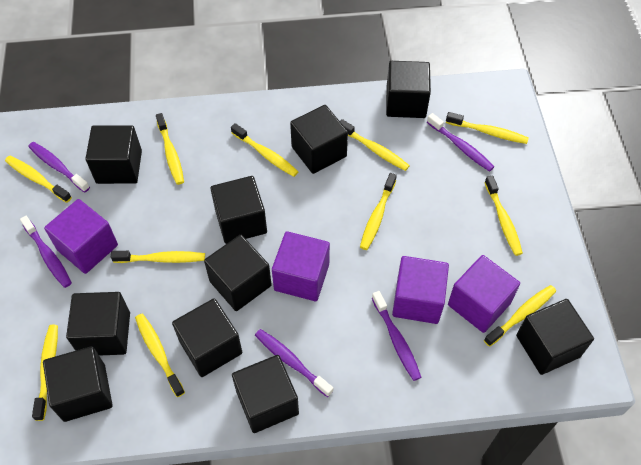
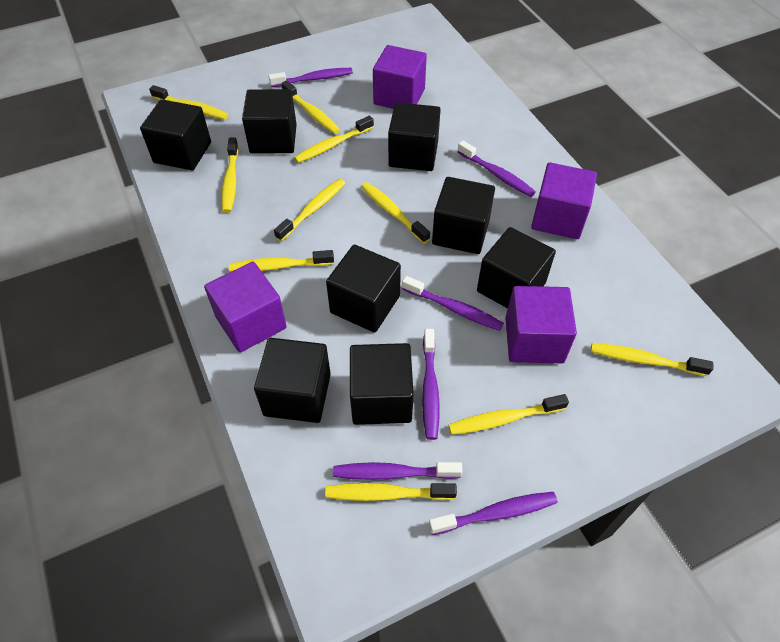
black cube: [43,346,113,422] [66,292,130,356] [85,125,142,184] [172,298,242,377] [204,235,272,311] [210,176,267,244] [232,355,299,433] [290,105,348,174] [386,61,431,118] [516,299,594,375] = 10 -> [140,99,211,170] [242,89,297,154] [254,338,331,423] [326,245,401,333] [350,343,414,425] [388,102,441,171] [432,177,495,254] [477,227,556,308] = 8
purple toothbrush: [20,216,72,288] [28,142,90,192] [255,329,333,397] [372,291,421,381] [427,113,494,172] = 5 -> [269,68,353,87] [333,462,462,480] [402,276,504,331] [422,329,440,440] [429,492,558,535] [457,140,536,197] = 6
yellow toothbrush: [5,156,72,203] [32,325,58,421] [111,251,205,263] [135,314,185,397] [156,113,184,185] [231,123,298,177] [340,119,410,171] [360,173,397,250] [446,112,529,144] [484,176,523,256] [484,285,556,347] = 11 -> [149,85,229,120] [222,137,239,213] [229,250,334,272] [274,179,345,241] [281,80,340,134] [294,116,374,163] [325,483,457,501] [361,182,430,244] [448,394,569,435] [591,343,713,376] = 10

